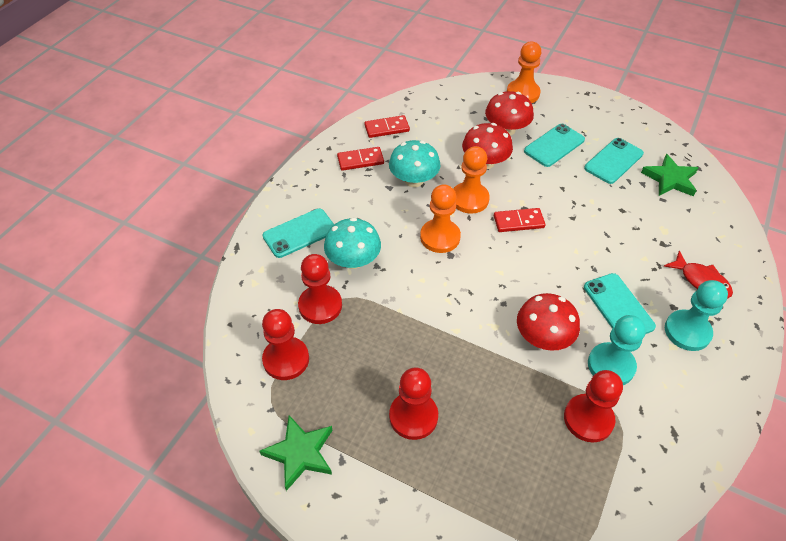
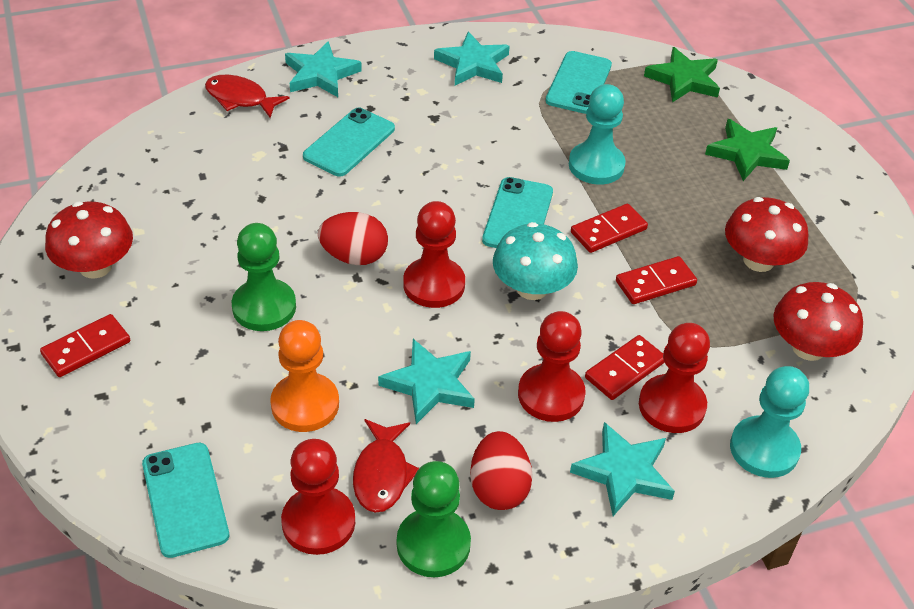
green pawn: none = 0 -> [232,223,296,331] [397,461,471,577] = 2
orange pawn: [420,184,461,253] [453,146,490,214] [507,42,541,103] = 3 -> [270,320,339,432] = 1
red domino: [337,147,384,171] [364,115,410,138] [494,208,545,232] = 3 -> [40,314,130,377] [571,204,648,253] [585,335,665,400] [616,256,697,304] = 4
red egg: none = 0 -> [318,212,388,265] [470,431,533,510] = 2
red fish: [664,251,733,298] = 1 -> [205,75,289,118] [353,419,419,513] = 2
turquoise mushroom: [324,218,381,269] [389,140,441,187] = 2 -> [493,222,578,300] = 1
turquoise star: none = 0 -> [285,41,362,97] [378,339,475,424] [434,32,510,85] [570,422,675,516] = 4

